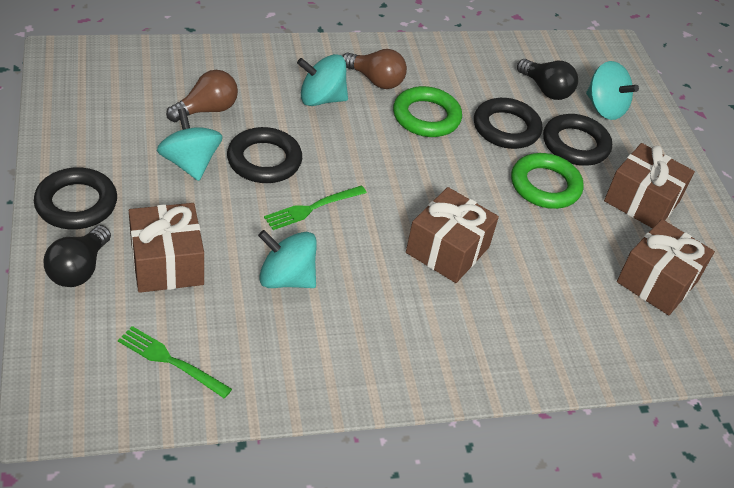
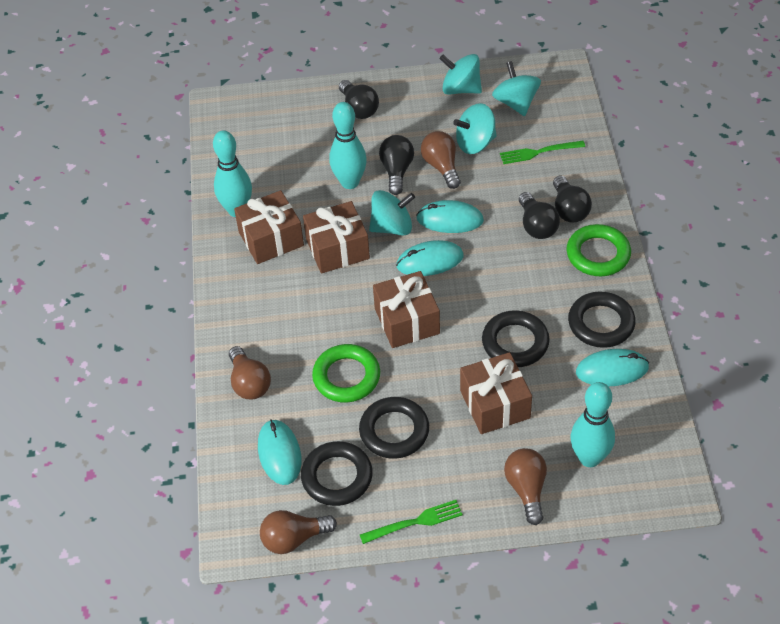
black light bulb: [44,225,111,287] [517,59,578,100] = 2 -> [339,80,379,119] [379,135,414,195] [519,192,560,239] [553,176,592,223] = 4
brown light bulb: [166,70,238,122] [343,49,407,89] = 2 -> [229,346,271,400] [260,510,337,554] [421,131,461,189] [504,448,547,525] = 4
turquoise bowling pin: none = 0 -> [213,130,252,217] [329,102,367,189] [571,382,615,467] = 3
turquoise mouse: none = 0 -> [258,419,301,485] [396,240,464,276] [416,200,484,233] [576,349,649,387] = 4

